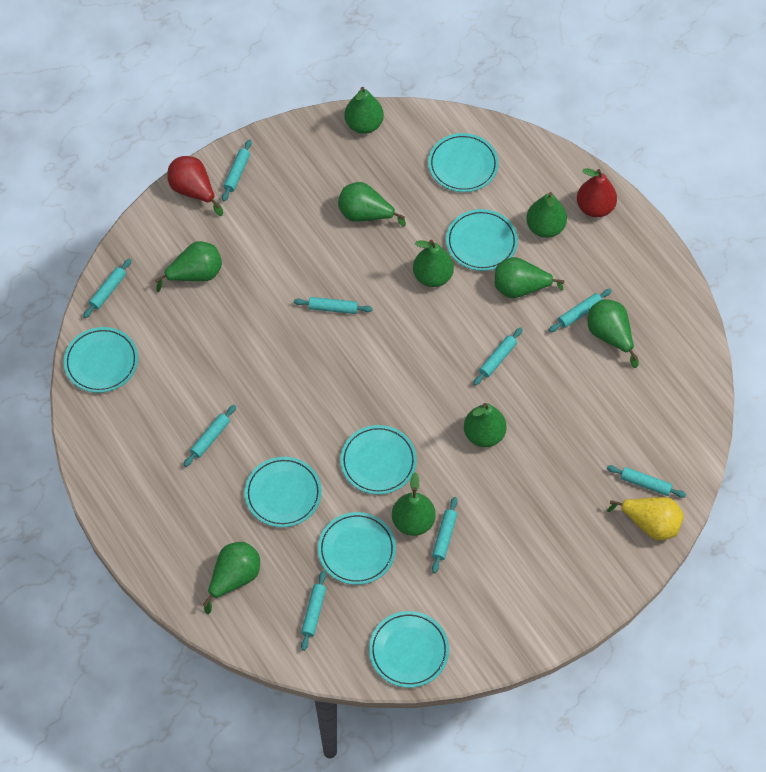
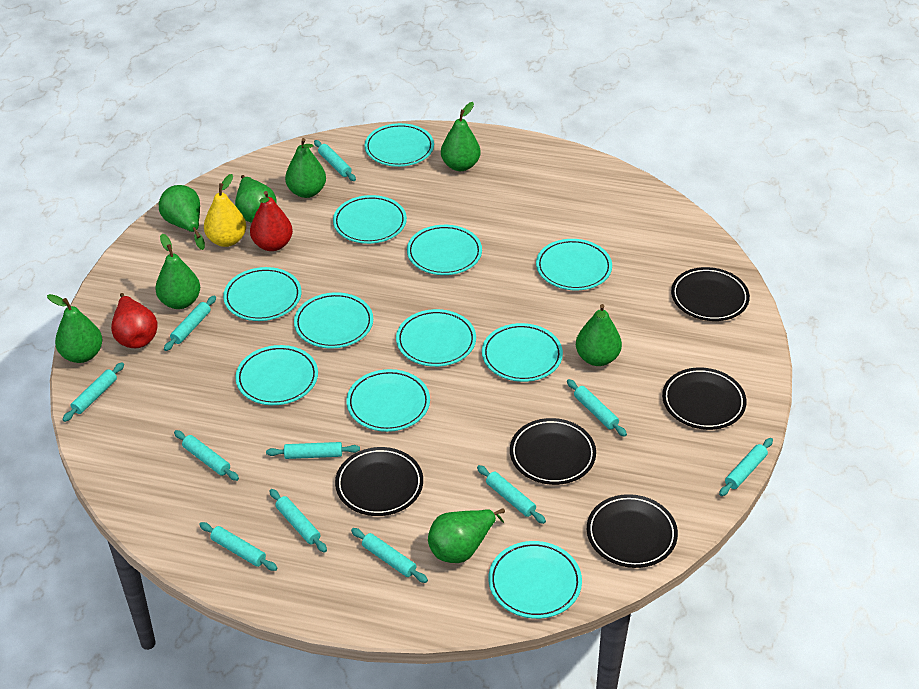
black plate: none = 0 -> [335,447,423,516] [510,418,596,485] [587,494,678,568] [662,368,747,430] [671,267,750,321] = 5
green pear: [155,241,222,292] [203,542,260,614] [338,182,406,227] [344,87,384,134] [392,472,436,536] [413,240,454,287] [464,403,507,447] [495,257,564,298] [526,192,567,238] [588,299,639,368] = 10 -> [47,294,102,363] [155,234,200,309] [159,185,205,250] [235,175,277,223] [285,138,326,198] [428,508,505,563] [441,102,480,171] [576,304,622,366] = 8
turquoise plate: [64,327,138,393] [245,457,322,527] [318,512,396,585] [340,425,417,495] [369,611,449,688] [428,133,499,192] [446,209,518,271] = 7 -> [223,267,301,321] [235,345,318,405] [294,292,373,348] [333,195,407,244] [346,369,430,432] [365,123,434,167] [396,309,476,367] [407,225,482,275] [482,323,563,382] [489,541,582,619] [536,239,612,290] = 11
turquoise rolling pin: [83,258,131,318] [184,405,236,467] [222,139,252,201] [294,297,373,314] [301,571,326,651] [432,497,458,573] [473,327,523,386] [549,289,612,332] [607,465,686,498] = 9 -> [62,362,124,422] [164,296,216,351] [174,430,239,481] [199,522,278,571] [266,442,360,459] [270,489,327,553] [314,140,356,181] [351,528,428,583] [477,465,546,524] [567,379,627,437] [719,438,773,496] = 11

